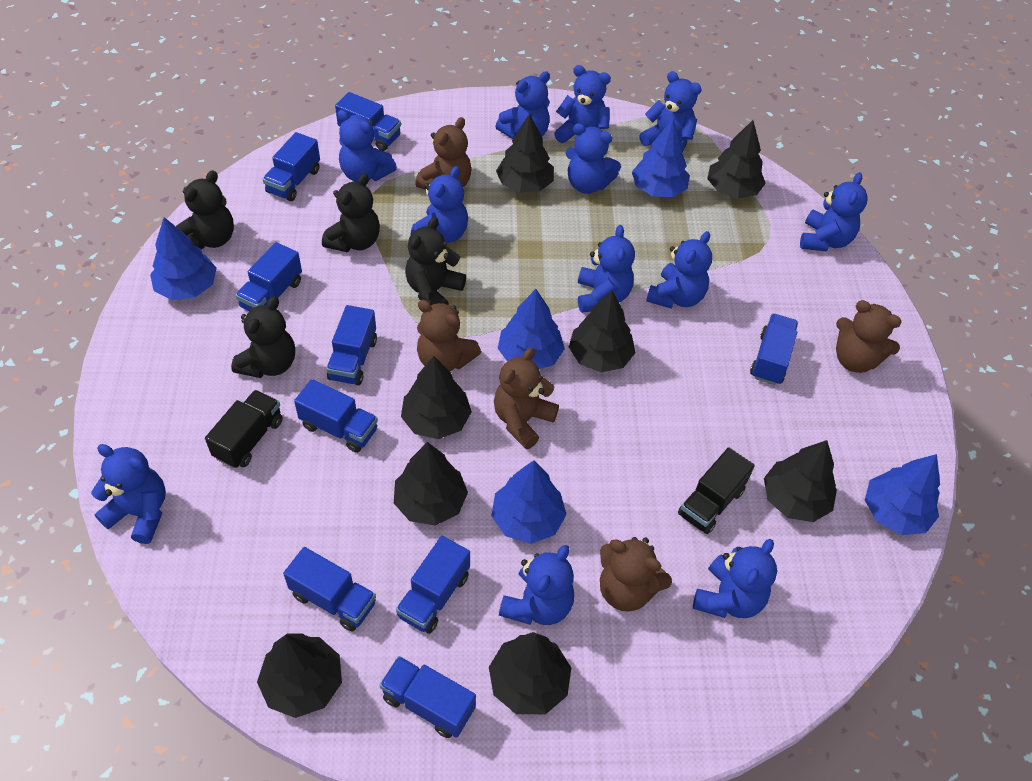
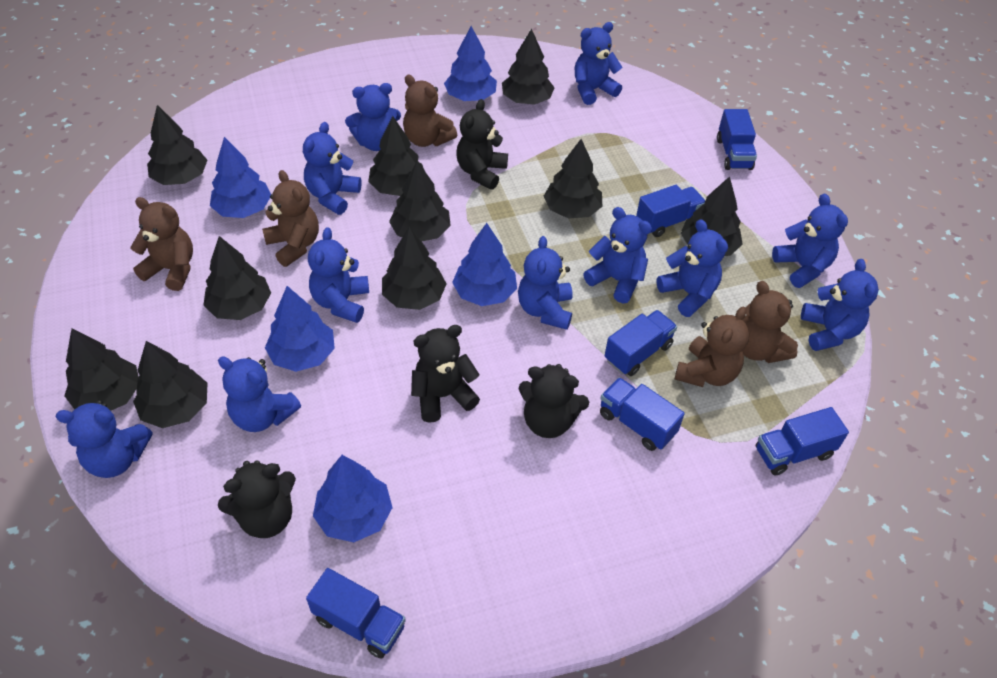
black tree: [257,633,342,718] [394,442,468,526] [401,356,472,439] [489,632,571,714] [496,114,554,193] [569,291,636,372] [707,120,766,198] [764,440,837,522] = 8 -> [65,328,139,411] [133,341,208,428] [147,105,207,185] [203,236,271,320] [368,116,425,196] [382,226,447,310] [389,161,451,241] [502,29,555,105] [544,139,602,218] [681,176,743,256] = 10
black truck: [205,390,283,468] [678,447,755,534] = 2 -> none = 0
blue teddy bear: [91,444,166,544] [337,110,397,182] [411,166,468,243] [495,71,550,139] [499,545,574,625] [554,65,611,143] [566,123,621,194] [578,225,635,313] [639,71,702,152] [646,231,712,309] [693,539,777,618] [800,172,868,251] = 12 -> [55,400,153,478] [218,356,301,432] [303,122,362,215] [308,227,369,323] [345,83,401,151] [518,236,573,330] [575,22,623,105] [583,207,652,303] [656,219,728,317] [772,194,848,288] [801,259,879,351] = 11
blue truck: [235,242,302,311] [263,132,320,201] [283,547,376,631] [294,379,378,453] [326,305,377,385] [335,92,401,151] [380,656,476,738] [396,536,470,634] [750,313,798,385] = 9 -> [306,568,406,658] [600,378,685,451] [605,310,677,376] [636,185,705,237] [717,109,757,170] [756,407,849,476] = 6

